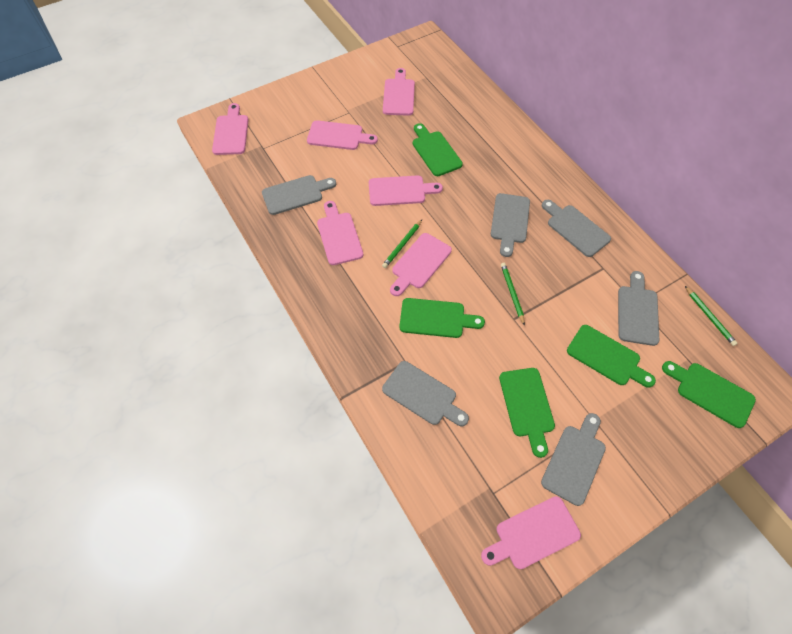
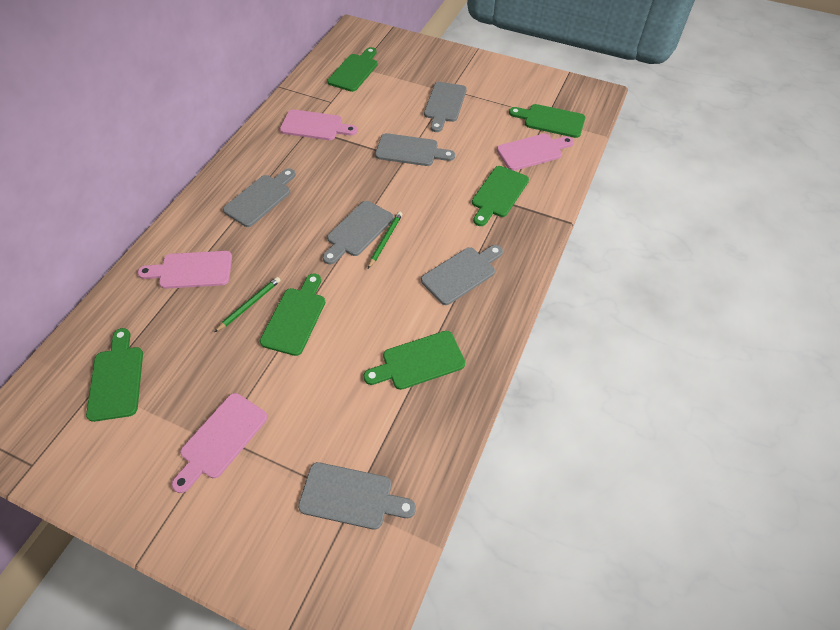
green cutting board: [400,298,485,338] [413,123,463,176] [499,368,555,458] [567,325,656,388] [662,361,756,428] = 5 -> [86,328,143,422] [260,273,325,356] [327,47,378,92] [363,331,465,390] [472,166,529,226] [509,104,586,138] = 6
green pencil: [382,220,422,268] [501,263,525,326] [685,286,738,346] = 3 -> [215,277,281,332] [368,212,402,269] = 2
pink cutting board: [212,103,248,155] [307,120,378,150] [317,201,363,265] [369,175,443,206] [383,68,415,116] [390,233,452,296] [481,496,581,569] = 7 -> [138,251,232,289] [172,393,268,493] [280,109,357,140] [497,134,574,171] = 4

